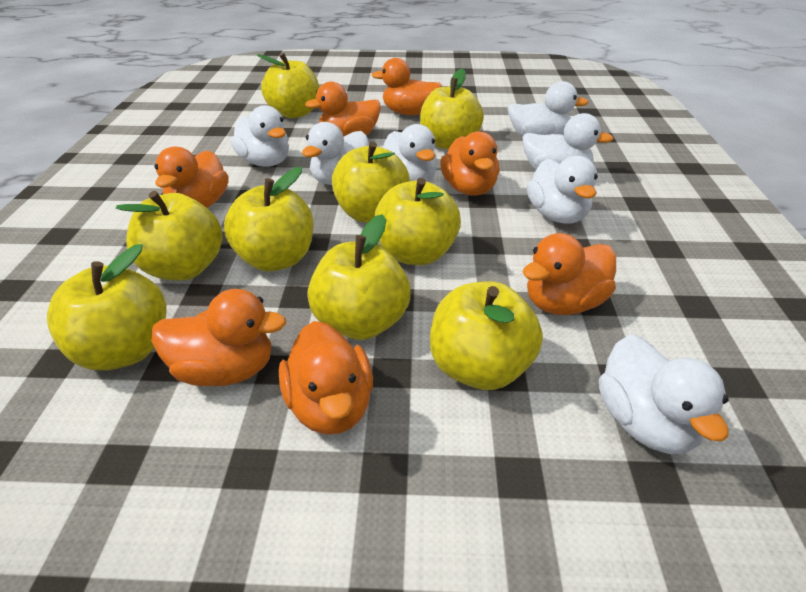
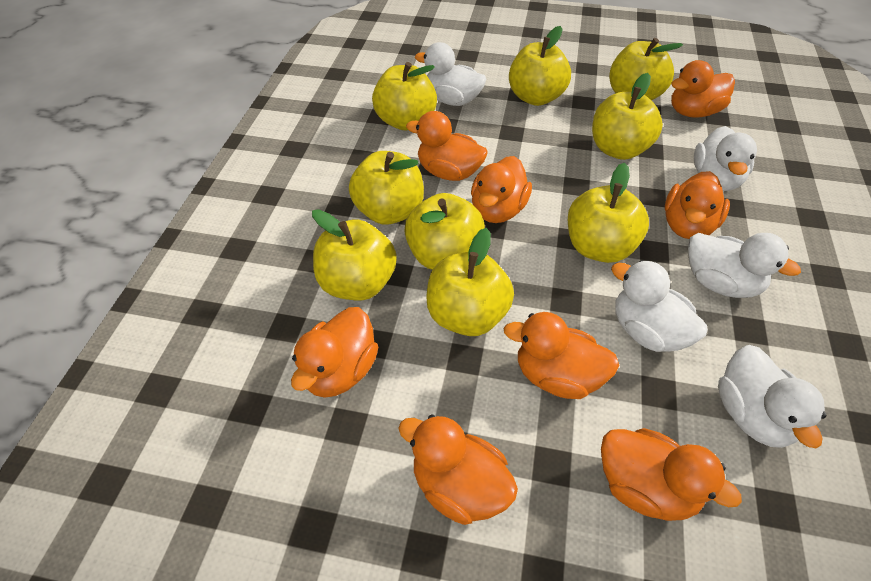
orange duck: [151,289,286,386] [154,146,229,208] [279,321,373,435] [305,82,381,137] [371,58,442,115] [440,131,500,195] [523,233,616,315] = 7 -> [291,307,378,398] [398,414,518,525] [406,111,488,181] [471,156,532,223] [504,312,619,399] [601,428,742,521] [665,171,730,239] [671,60,735,118] = 8
white duck: [231,105,289,167] [302,122,369,185] [383,124,437,182] [508,81,589,138] [523,113,614,170] [527,156,598,223] [599,334,729,454] = 7 -> [415,42,486,106] [611,260,708,352] [688,233,801,298] [694,126,757,191] [718,345,826,448] = 5

